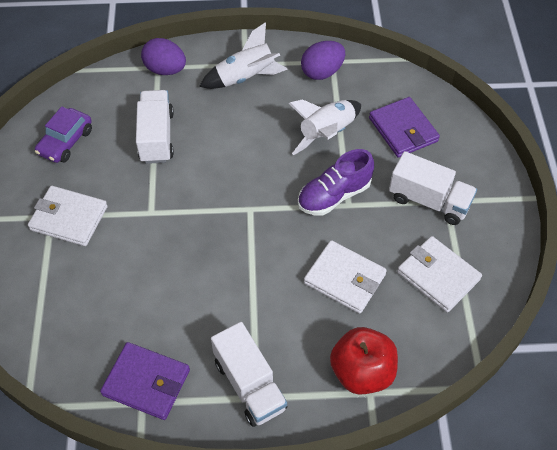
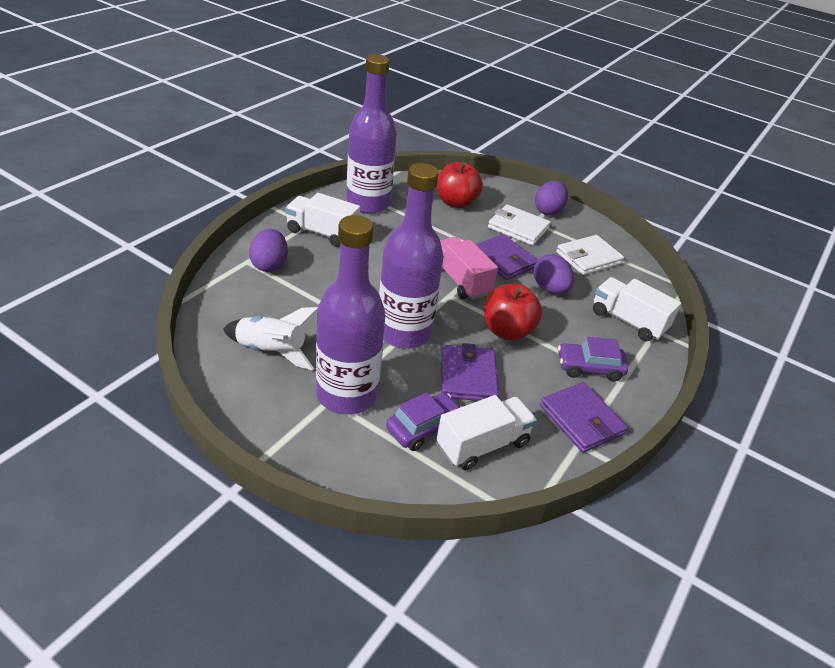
pink truck: none = 0 -> [440,237,498,300] = 1
purple bottle: none = 0 -> [316,215,385,414] [346,54,397,214] [379,163,444,348] = 3
purple car: [35,107,92,163] = 1 -> [386,392,461,451] [558,337,629,382] = 2
purple egg: [141,38,186,75] [301,41,345,80] = 2 -> [249,229,288,272] [533,254,574,294] [535,181,568,215] = 3
purple shoe: [298,149,374,216] = 1 -> none = 0
purple wallet: [100,342,190,420] [369,97,440,158] = 2 -> [441,343,499,401] [476,234,539,280] [540,382,628,453] = 3
red apple: [330,327,398,395] = 1 -> [437,162,483,208] [484,284,543,341] = 2
white rocket: [199,22,288,89] [289,99,361,155] = 2 -> [223,307,318,370] = 1
white wallet: [28,186,108,246] [304,240,387,314] [397,236,482,312] = 3 -> [488,205,551,246] [556,235,624,275] = 2

